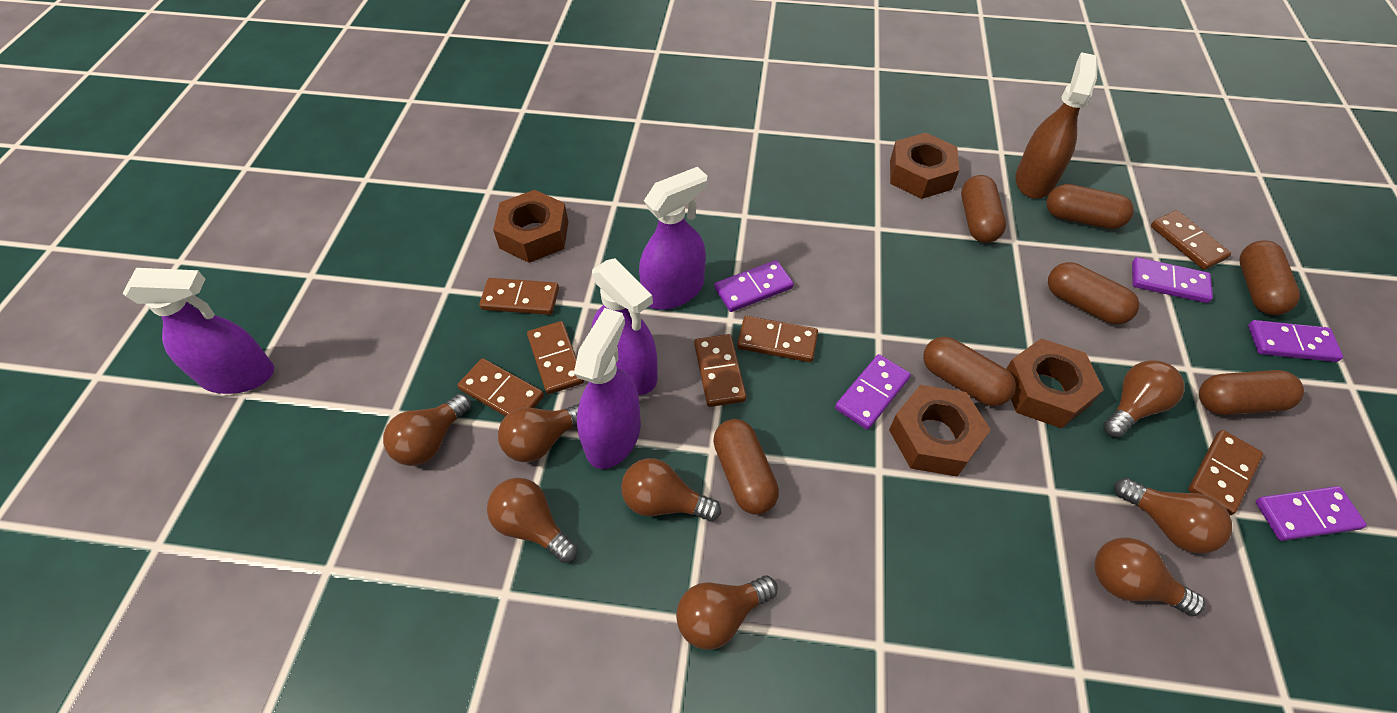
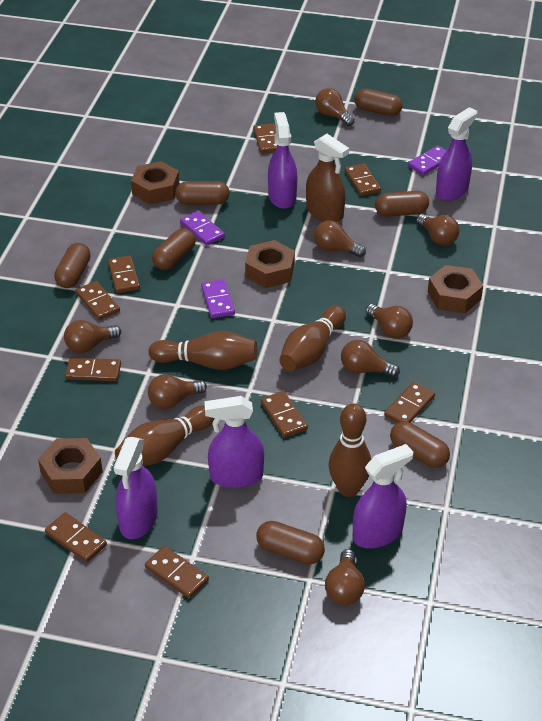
brown bowling pin: none = 0 -> [115,405,214,466] [148,331,257,370] [279,305,346,371] [328,403,371,497] = 4
brown domino: [457,358,544,416] [479,278,559,315] [527,321,584,394] [694,334,746,407] [737,316,818,362] [1151,210,1231,270] [1188,430,1263,515] = 7 -> [45,512,107,562] [65,358,121,381] [76,281,120,320] [108,255,140,293] [145,546,209,598] [253,123,277,153] [261,391,308,438] [344,163,381,196] [384,382,435,423] = 9
purple domino: [714,260,794,312] [835,354,911,430] [1132,257,1213,303] [1248,320,1343,362] [1256,486,1367,541] = 5 -> [180,211,225,246] [201,279,235,318] [408,146,447,175] = 3
purple spray bottle: [123,268,274,394] [574,308,641,469] [592,258,658,395] [639,167,707,310] = 4 -> [113,437,158,539] [204,396,264,488] [268,112,297,209] [353,444,413,548] [436,107,477,201] = 5

